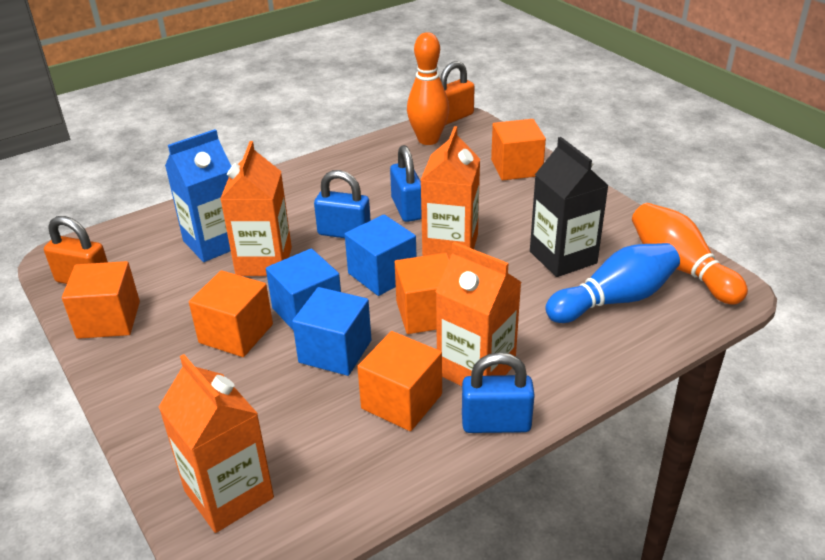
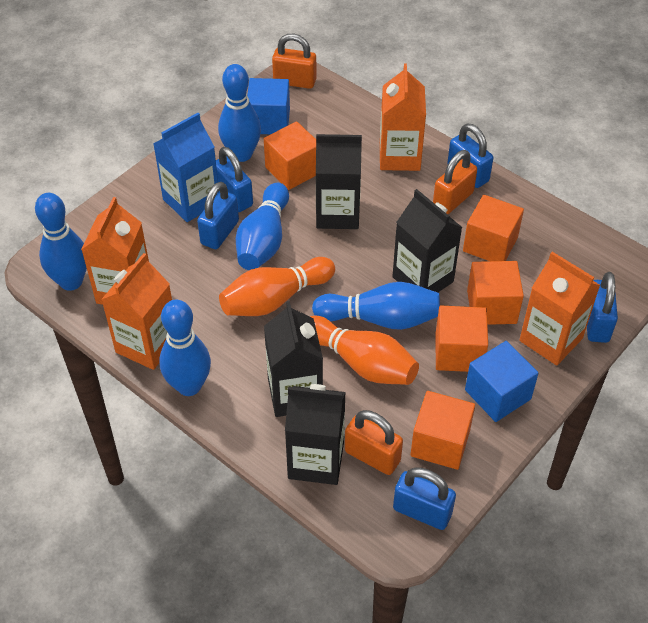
black carton: [530,137,609,277] = 1 -> [264,301,323,417] [285,384,346,485] [316,134,362,229] [392,189,462,292] = 4
blue bowling pin: [545,243,680,323] = 1 -> [35,193,87,291] [159,300,211,396] [218,64,261,162] [236,183,289,270] [312,282,440,330] = 5
blue cube: [266,248,341,331] [292,287,372,376] [345,215,417,296] = 3 -> [247,78,290,134] [465,341,539,422] = 2
blue padlock: [314,170,371,238] [390,145,422,222] [462,352,535,433] = 3 -> [197,182,239,249] [216,147,253,212] [393,467,456,530] [447,124,493,188] [587,272,618,343] = 5
orange padlock: [44,216,108,284] [440,61,475,125] = 2 -> [272,34,316,89] [345,410,403,475] [433,150,477,214] = 3

